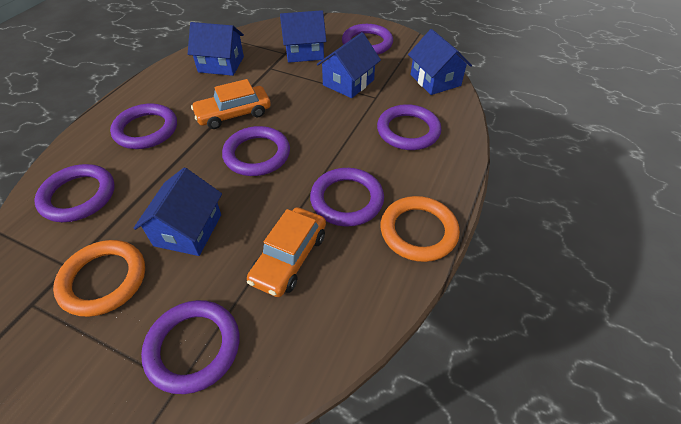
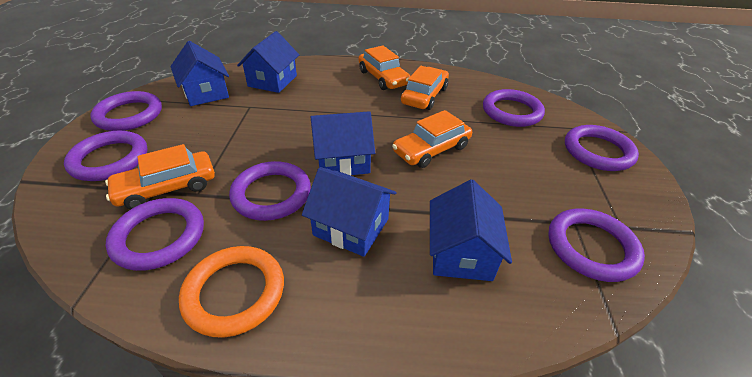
orange car: [191,79,271,129] [247,207,326,297] = 2 -> [105,144,215,210] [358,46,410,90] [392,110,472,168] [401,66,449,110] = 4
orange ring: [53,240,145,317] [381,196,460,262] = 2 -> [179,246,284,338] = 1

